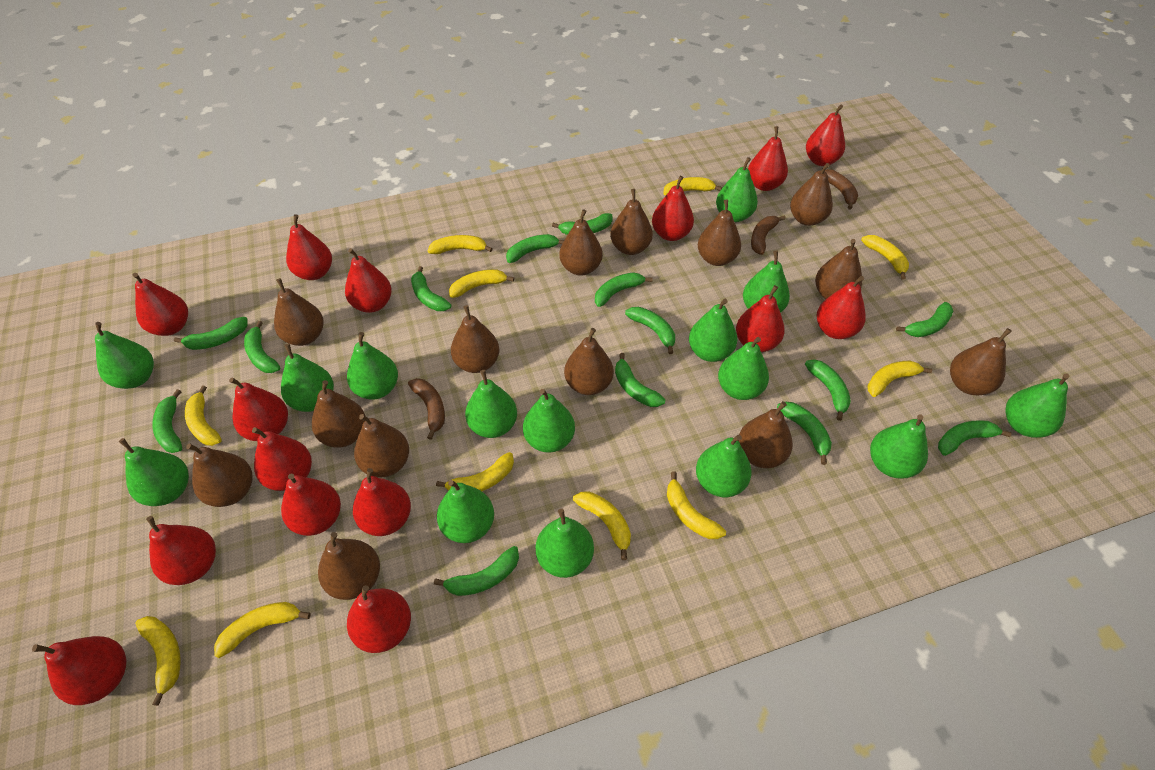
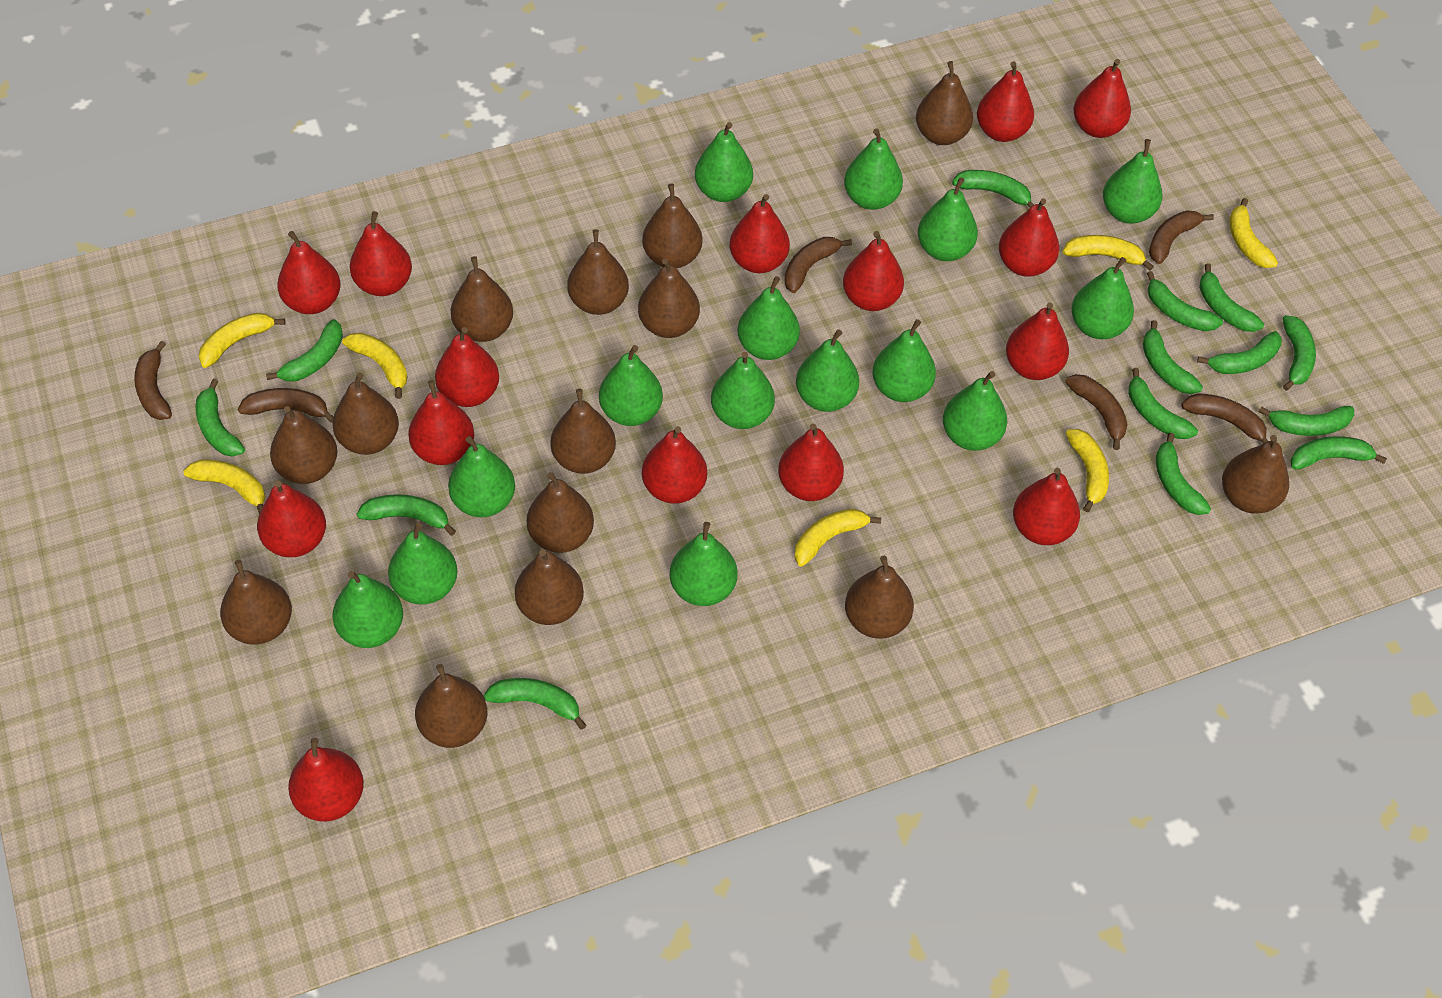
brown banana: [408,378,445,440] [751,215,786,255] [825,169,858,210] = 3 -> [134,341,172,420] [238,388,334,423] [784,237,852,293] [1065,374,1128,450] [1149,210,1214,264] [1181,393,1268,443] = 6
yellow banana: [135,616,181,706] [185,386,222,446] [214,602,311,658] [428,235,492,254] [436,452,514,491] [449,269,514,298] [573,491,631,560] [663,177,722,195] [667,471,726,539] [861,235,909,280] [868,361,932,397] = 11 -> [183,460,265,514] [199,313,285,368] [342,333,408,399] [794,509,881,567] [1063,235,1154,271] [1066,429,1109,512] [1229,198,1278,268] = 7

